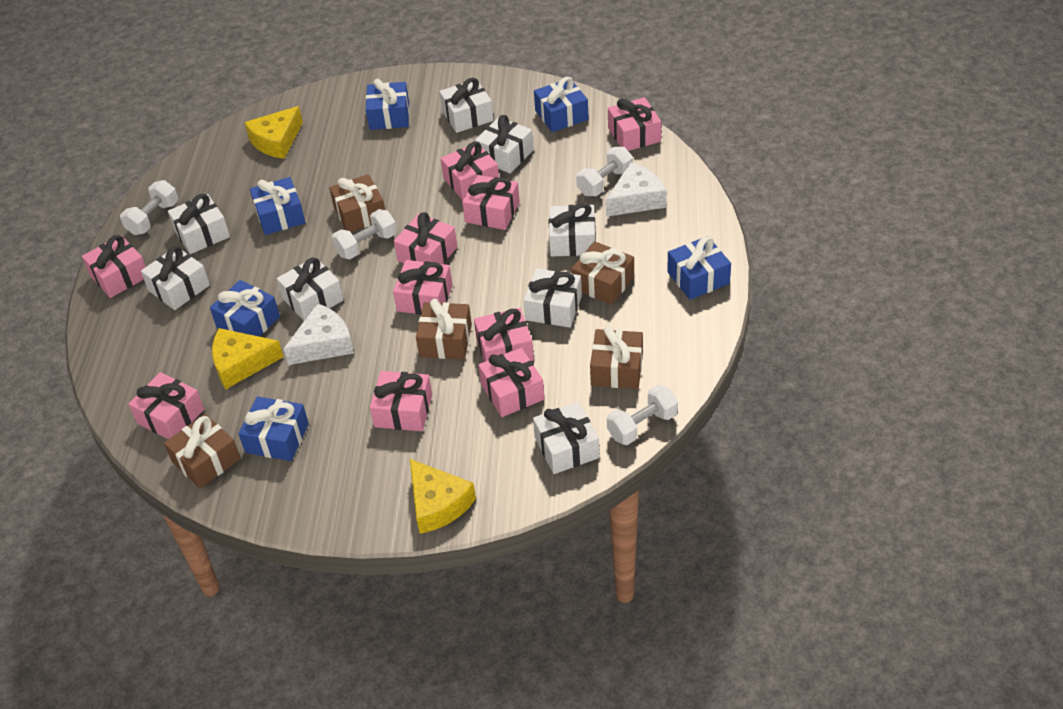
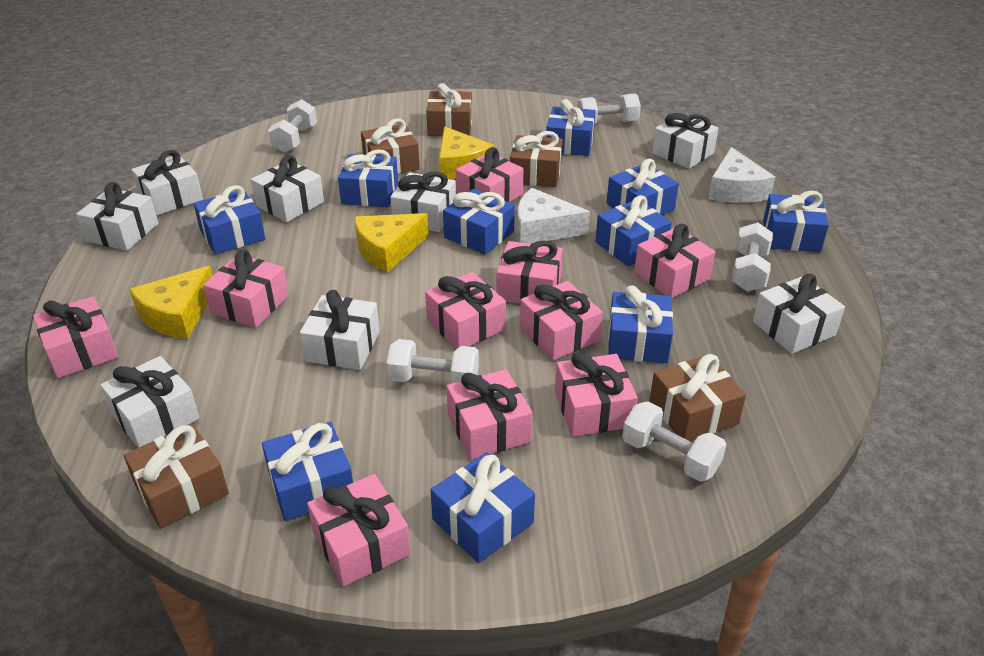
blue gift: [210,280,280,336] [238,397,309,461] [250,177,305,235] [366,79,409,130] [534,77,589,132] [667,236,731,300] = 6 -> [194,185,265,255] [262,422,353,521] [338,150,398,207] [430,452,535,563] [443,189,515,255] [546,99,596,156] [595,195,672,266] [607,159,679,215] [608,286,673,363] [763,191,829,252] = 10
white dumbbell: [120,180,178,235] [332,209,397,259] [576,147,633,196] [607,385,678,445] = 4 -> [268,99,317,153] [386,339,479,384] [577,93,641,124] [622,401,726,482] [732,223,773,292] = 5

